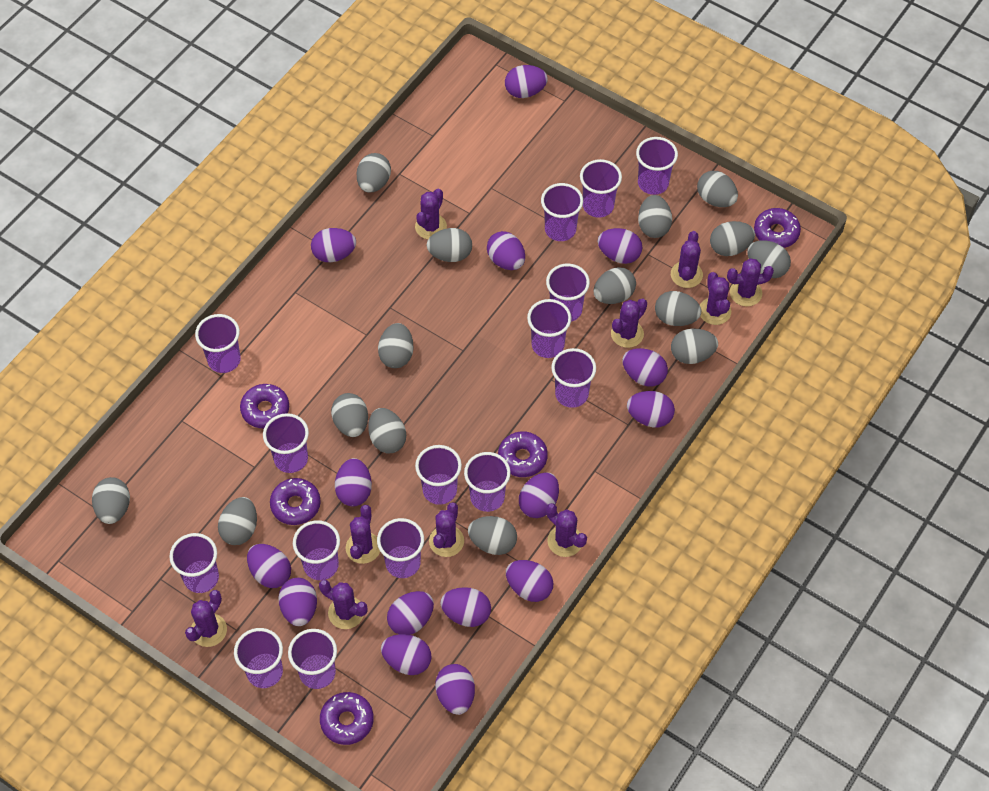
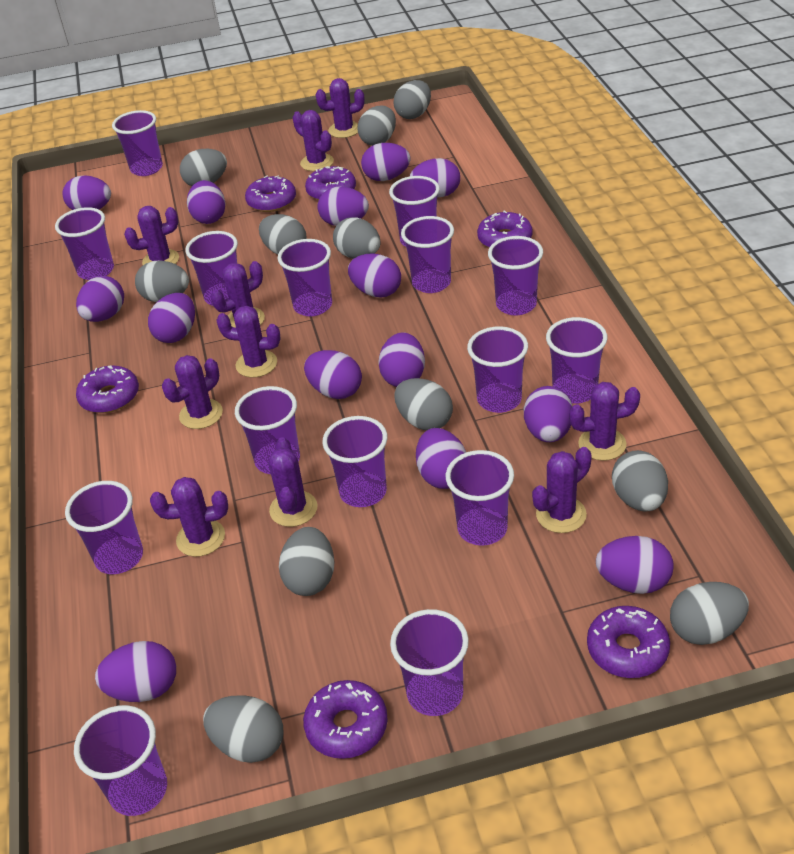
grey egg: [92,477,130,524] [218,497,257,545] [331,393,368,437] [357,153,391,193] [368,408,406,454] [378,323,414,368] [427,228,472,262] [468,516,517,555] [593,267,636,304] [638,195,672,238] [655,291,701,326] [671,329,718,364] [697,171,738,207] [710,221,755,256] [748,240,791,278] = 15 -> [135,261,189,302] [180,149,227,186] [203,695,283,763] [259,214,307,255] [279,527,335,596] [333,217,380,259] [358,106,396,146] [393,80,431,119] [394,378,453,430] [612,450,668,512] [670,582,749,645] = 11
purple donut: [240,384,289,428] [270,478,321,525] [320,692,374,745] [498,431,548,477] [754,208,801,248] = 5 -> [76,365,139,413] [245,176,296,212] [303,680,388,759] [305,166,356,200] [477,210,533,248] [587,606,670,678] = 6
purple egg: [247,544,291,588] [278,578,317,626] [311,228,356,262] [335,458,372,506] [381,634,432,675] [387,591,434,635] [435,664,475,715] [441,587,491,627] [487,231,525,270] [505,65,548,98] [506,560,553,602] [519,472,559,518] [598,228,642,264] [622,348,668,386] [627,391,675,427] = 15 -> [63,175,111,210] [76,276,124,322] [95,641,176,702] [148,293,195,343] [187,180,225,224] [304,350,362,399] [317,187,369,226] [348,253,401,298] [361,143,410,181] [378,332,425,387] [410,158,460,197] [416,428,466,489] [524,386,573,442] [596,536,674,594] = 14

